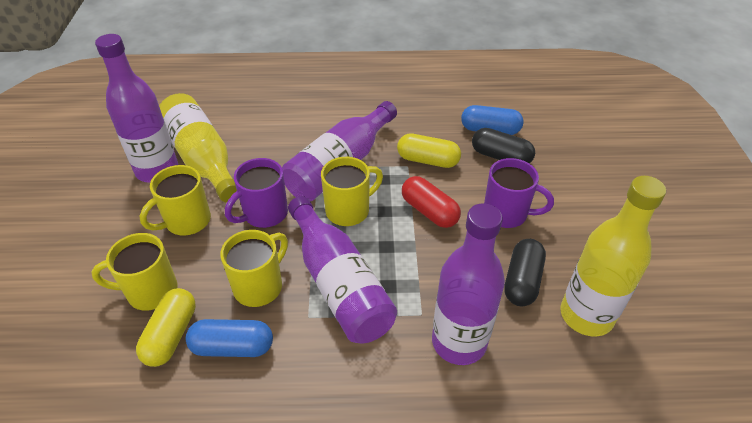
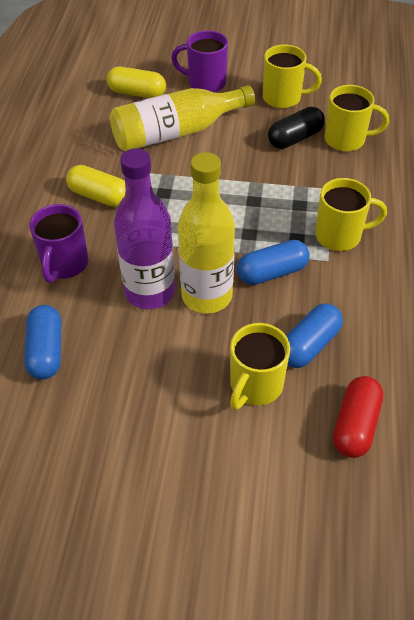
black capsule: [472,128,535,164] [504,239,546,306] = 2 -> [268,107,325,149] = 1
blue capsule: [186,319,273,357] [461,105,523,135] = 2 -> [24,305,61,380] [237,240,310,285] [286,303,343,368] = 3
purple bottle: [95,34,178,183] [282,101,397,201] [288,196,397,343] [432,204,505,365] = 4 -> [114,148,175,309] = 1

